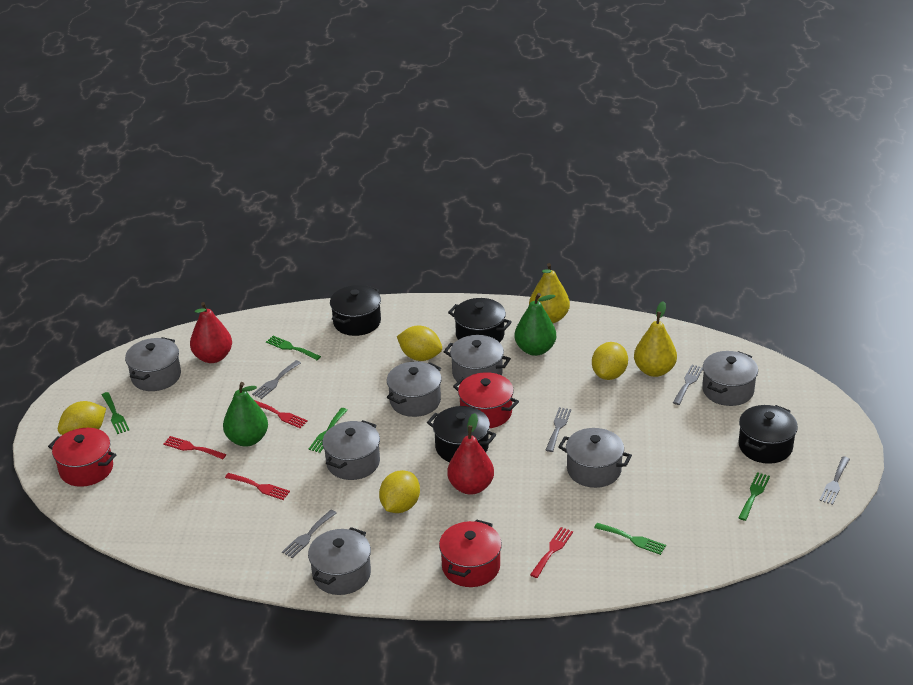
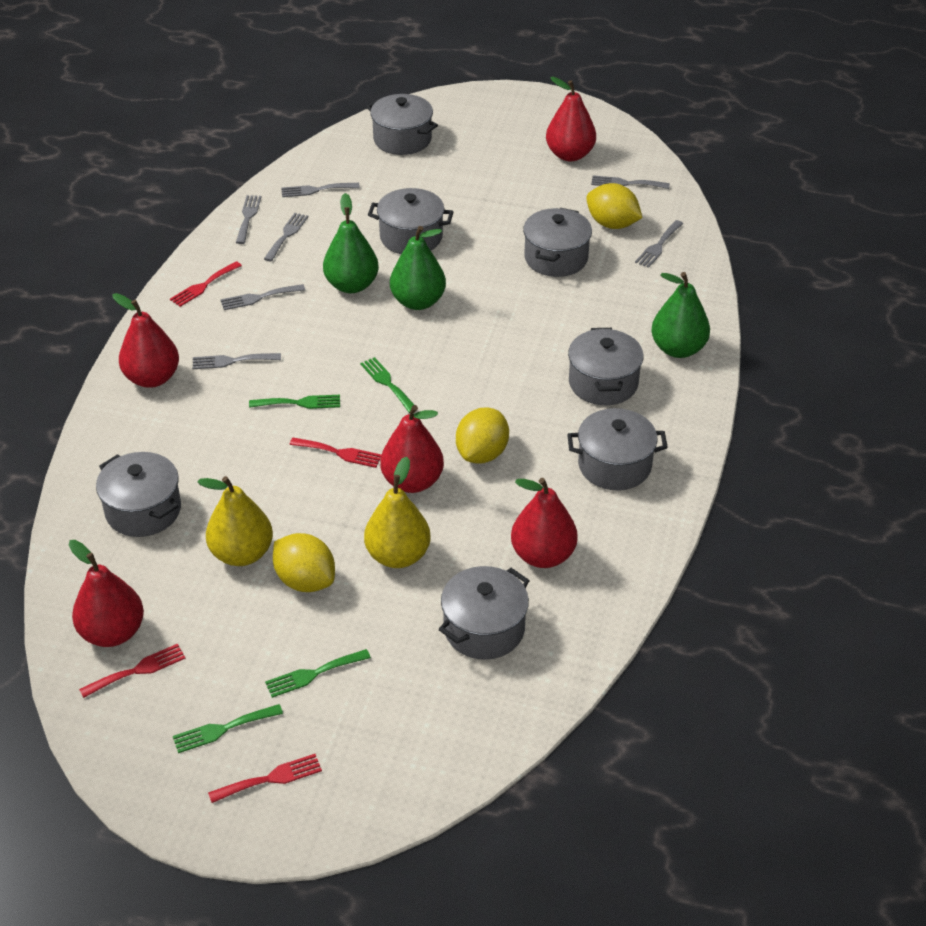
black pot: [330,285,381,336] [427,406,496,462] [448,298,512,342] [739,405,798,464] = 4 -> none = 0
green fork: [102,392,129,434] [266,336,321,360] [309,408,347,453] [594,523,666,555] [738,472,770,521] = 5 -> [173,704,283,753] [249,395,340,409] [265,649,371,698] [360,357,414,413] = 4
green pear: [223,382,268,447] [515,293,556,356] = 2 -> [323,193,379,293] [390,226,446,310] [651,272,710,358] = 3
grey fork: [252,360,301,399] [282,510,336,558] [546,407,571,452] [673,365,703,405] [819,456,850,505] = 5 -> [193,353,281,369] [220,284,305,310] [236,195,261,244] [264,213,308,261] [281,183,360,197] [591,175,670,189] [635,220,683,268] = 7
red pear: [190,302,232,363] [447,413,494,495] = 2 -> [69,540,144,647] [112,293,179,388] [380,405,444,493] [511,478,578,568] [546,77,596,161] = 5
red pot: [48,428,116,487] [439,519,502,587] [453,372,519,428] = 3 -> none = 0
yellow lemon: [58,401,106,435] [379,470,420,513] [397,326,442,361] [592,342,628,380] = 4 -> [273,533,335,592] [456,407,509,463] [586,183,643,229] = 3

